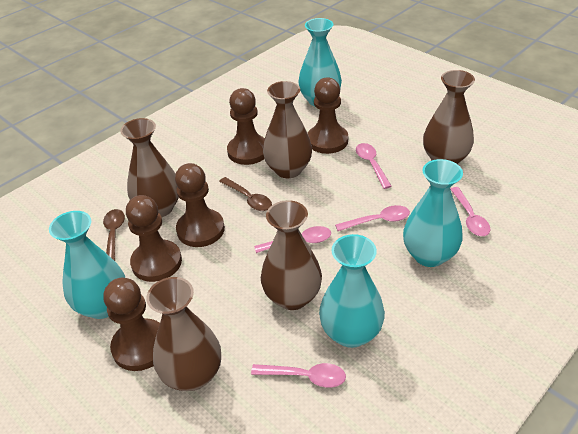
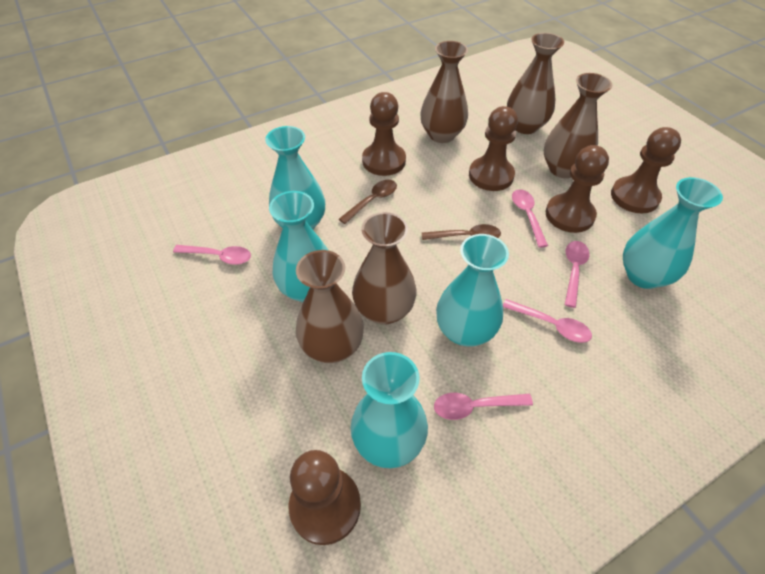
turquoise vase: [49,211,125,319] [298,18,342,106] [319,234,385,348] [403,159,463,267] = 4 -> [265,126,325,230] [269,191,329,302] [351,352,428,468] [436,234,509,346] [623,177,723,289] = 5

